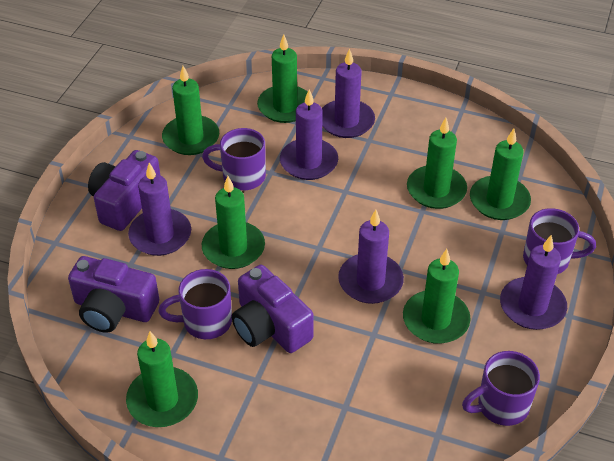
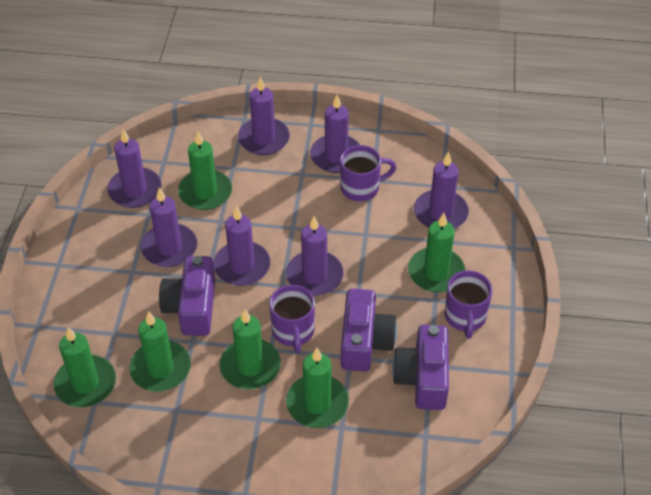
green candle: [126,331,198,427] [162,66,219,155] [202,176,265,269] [257,34,307,123] [403,249,471,344] [407,118,467,209] [470,128,531,220] = 7 -> [54,327,116,407] [129,311,191,392] [178,131,232,210] [220,309,281,389] [286,348,349,428] [408,213,465,292] = 6
purple candle: [128,163,191,256] [280,89,338,180] [322,48,375,138] [338,210,404,304] [500,235,567,330] = 5 -> [107,129,162,208] [141,188,197,267] [214,206,270,286] [238,77,290,155] [286,216,343,296] [310,95,360,173] [414,152,469,229] = 7
purple mug: [158,269,232,339] [202,128,266,190] [462,351,540,426] [523,208,596,274] = 4 -> [269,285,315,354] [340,145,397,201] [444,270,493,339] = 3

